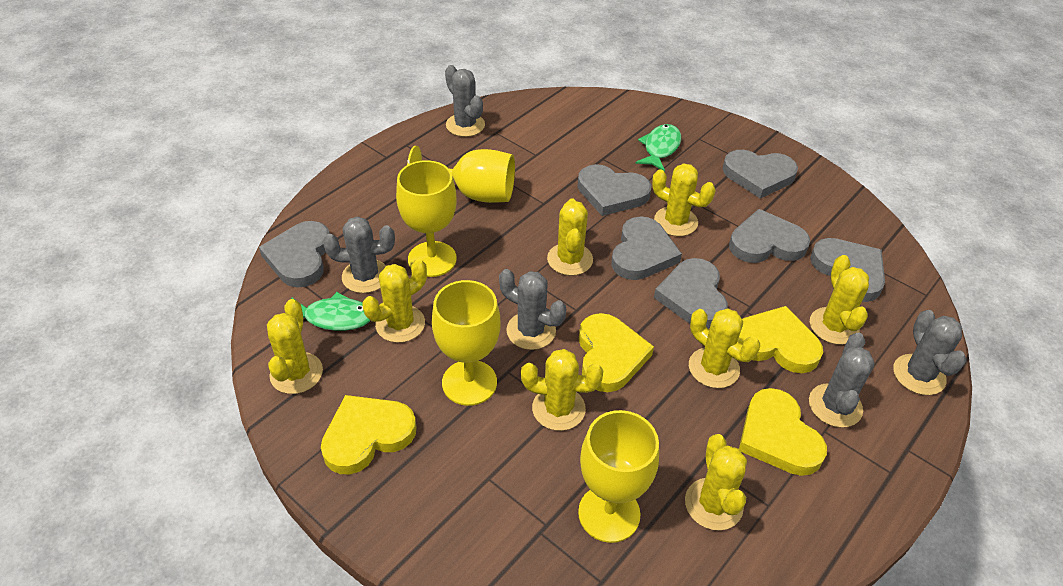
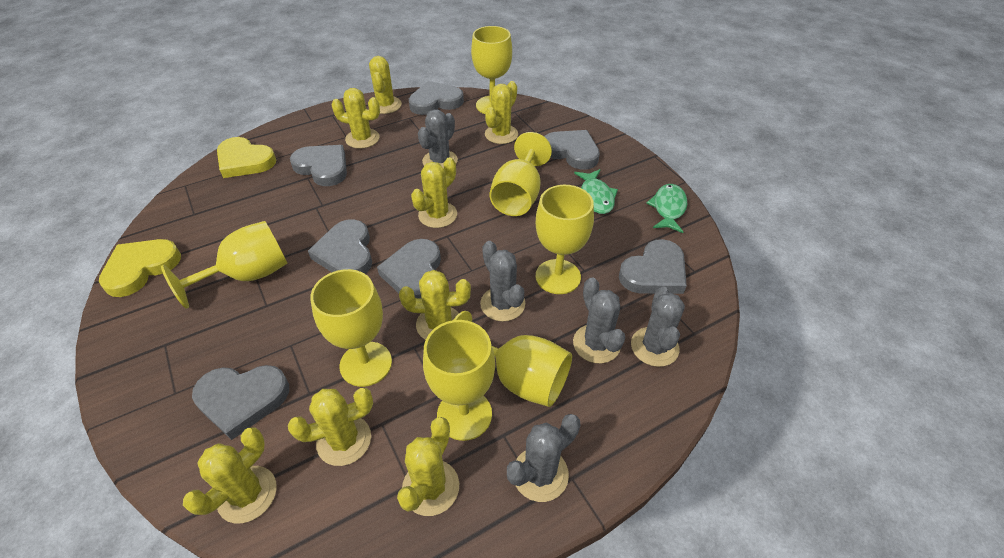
yellow goblet: [396,160,457,277] [407,146,515,203] [432,280,501,406] [578,410,659,543] = 4 -> [161,221,288,309] [310,269,392,387] [423,320,495,441] [454,311,572,407] [471,26,512,114] [489,132,552,216] [536,185,594,294] = 7
yellow heart: [321,395,417,474] [579,313,654,392] [738,306,823,373] [739,388,827,476] = 4 -> [99,239,181,297] [217,137,276,178] = 2

